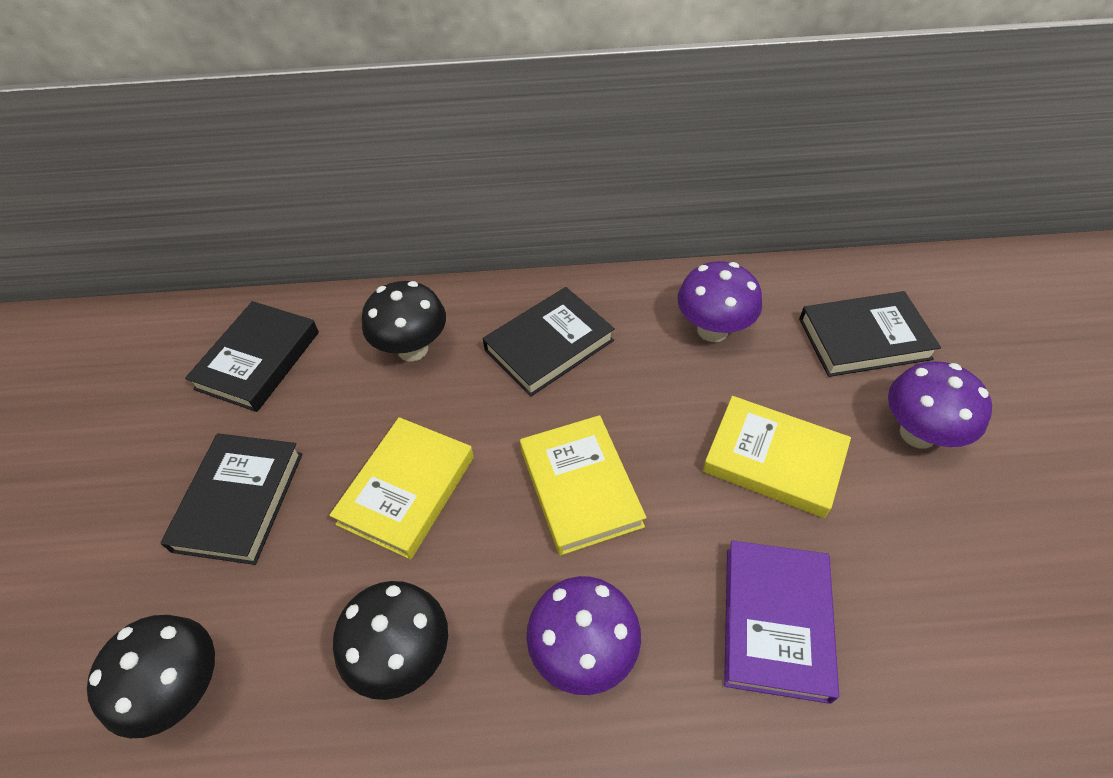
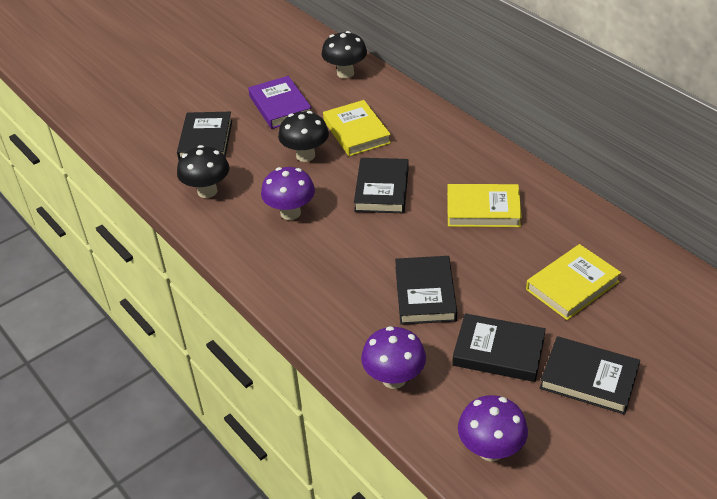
black book: [160,433,302,565] [185,301,319,412] [483,287,615,397] [799,291,941,377] = 4 -> [177,112,232,160] [354,158,409,213] [395,256,457,325] [452,313,546,382] [540,336,640,415] = 5

